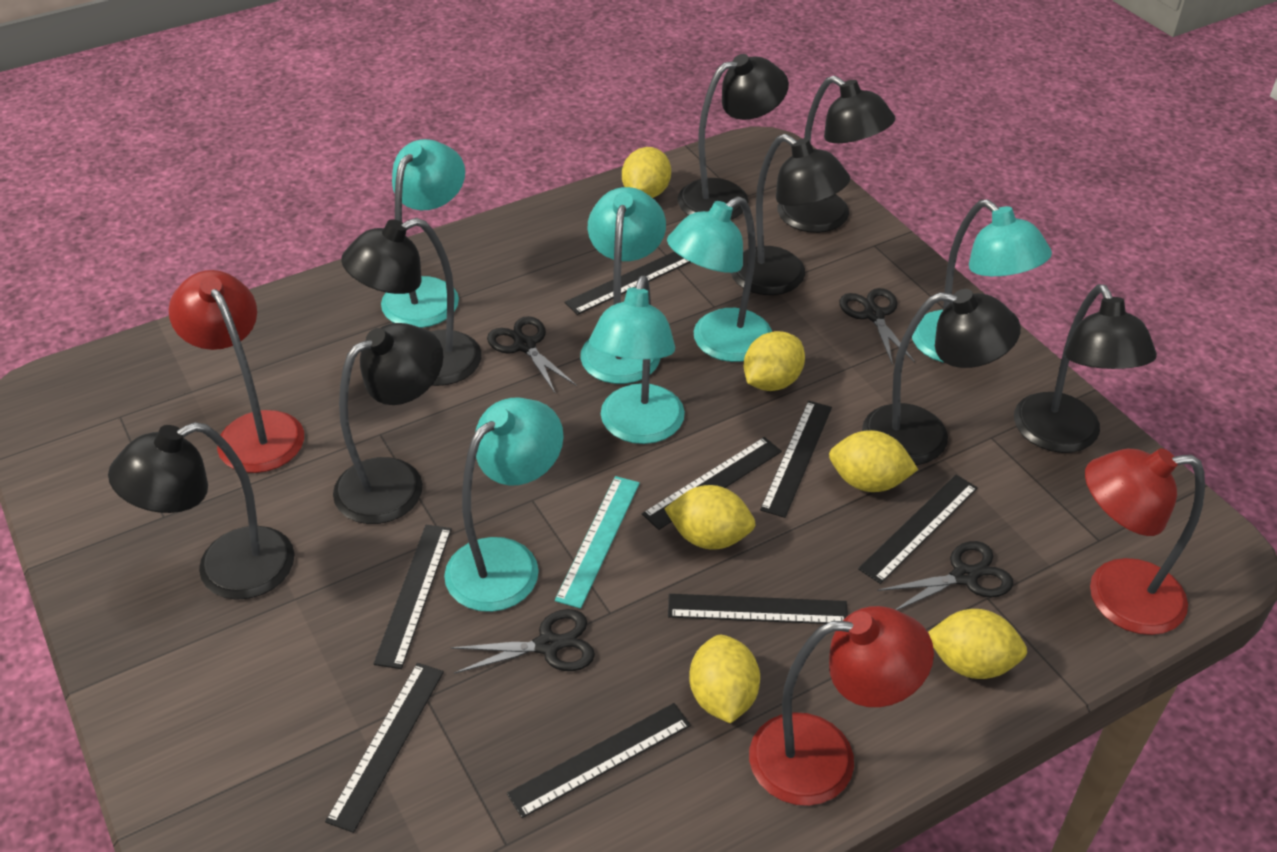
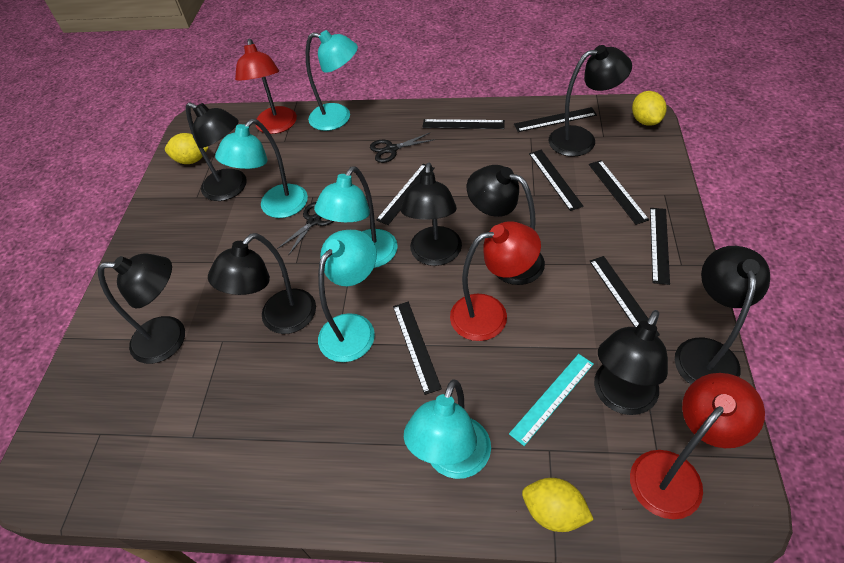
black scissors: [450,609,595,674] [487,316,576,393] [839,288,915,365] [877,541,1013,610] = 4 -> [277,202,334,256] [370,133,433,163] = 2
turquoise lamp: [381,139,465,328] [444,398,564,612] [580,187,666,384] [589,275,685,444] [667,196,772,362] [912,199,1052,363] = 6 -> [215,119,308,218] [306,30,358,131] [314,166,398,268] [318,230,377,362] [404,379,491,479] = 5
yellow lemon: [622,147,671,198] [664,485,755,550] [689,635,760,724] [744,331,805,391] [829,430,918,492] [928,609,1027,679] = 6 -> [165,133,209,164] [522,478,594,532] [632,91,667,126] = 3

